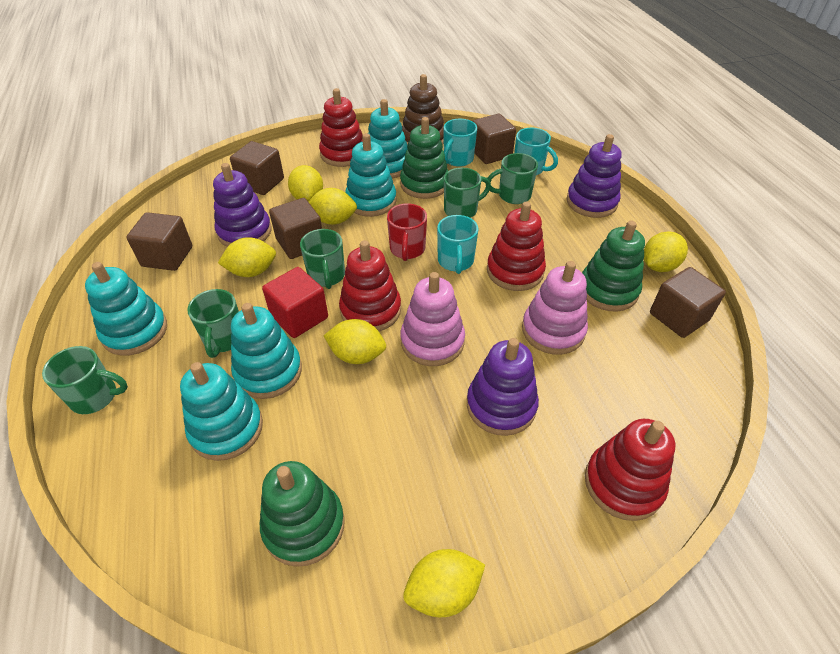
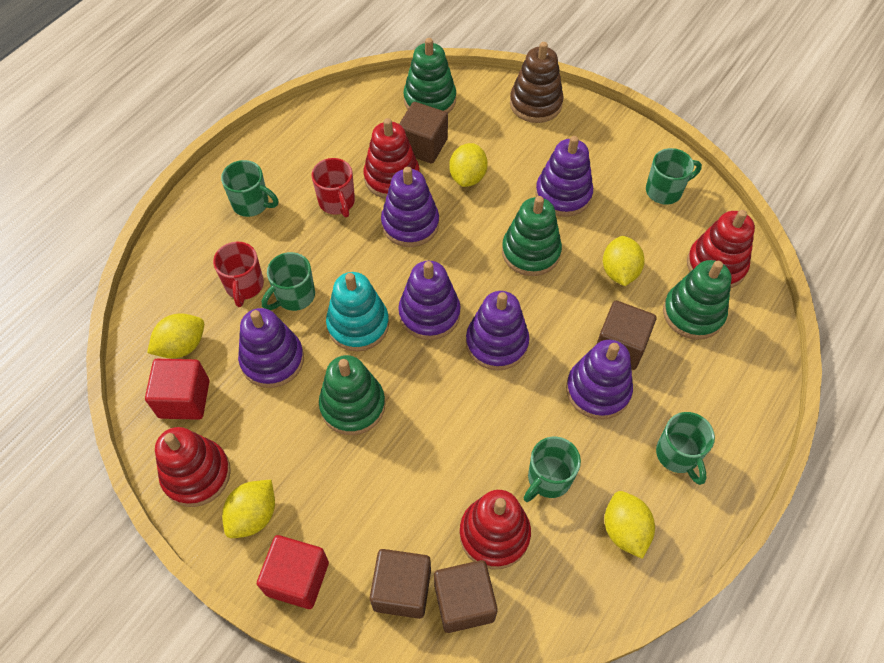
brown cube: [126,212,192,271] [230,141,284,195] [269,198,322,259] [472,114,516,164] [650,267,726,338] = 5 -> [370,549,431,619] [399,102,448,164] [434,560,498,633] [597,301,656,370] = 4
green stacking toy: [260,461,345,567] [400,117,448,199] [582,220,645,311] = 3 -> [319,355,385,435] [403,38,456,113] [502,196,562,276] [663,260,731,340] = 4
pink stacking toy: [400,272,465,366] [522,261,588,355] = 2 -> none = 0
purple stacking toy: [213,163,272,247] [467,338,539,436] [567,134,622,218] = 3 -> [238,308,304,388] [381,167,439,247] [398,261,460,340] [466,291,529,371] [535,136,593,217] [566,340,633,420] = 6
red cube: [262,267,328,338] = 1 -> [145,359,210,420] [257,535,329,609] = 2
red mug: [387,203,427,261] = 1 -> [213,242,264,307] [312,158,355,217] = 2
turquoise mug: [437,215,478,274] [444,119,477,167] [514,128,558,175] = 3 -> none = 0
turquoise stacking toy: [85,262,167,356] [180,362,263,461] [231,303,302,399] [345,133,397,217] [368,99,407,178] = 5 -> [326,272,389,352] = 1
yellow lemon: [218,237,276,277] [288,165,323,201] [308,188,357,225] [324,319,386,364] [403,549,485,617] [644,231,688,272] = 6 -> [147,313,204,359] [222,480,275,538] [449,143,488,187] [603,236,645,286] [605,491,655,559] = 5

